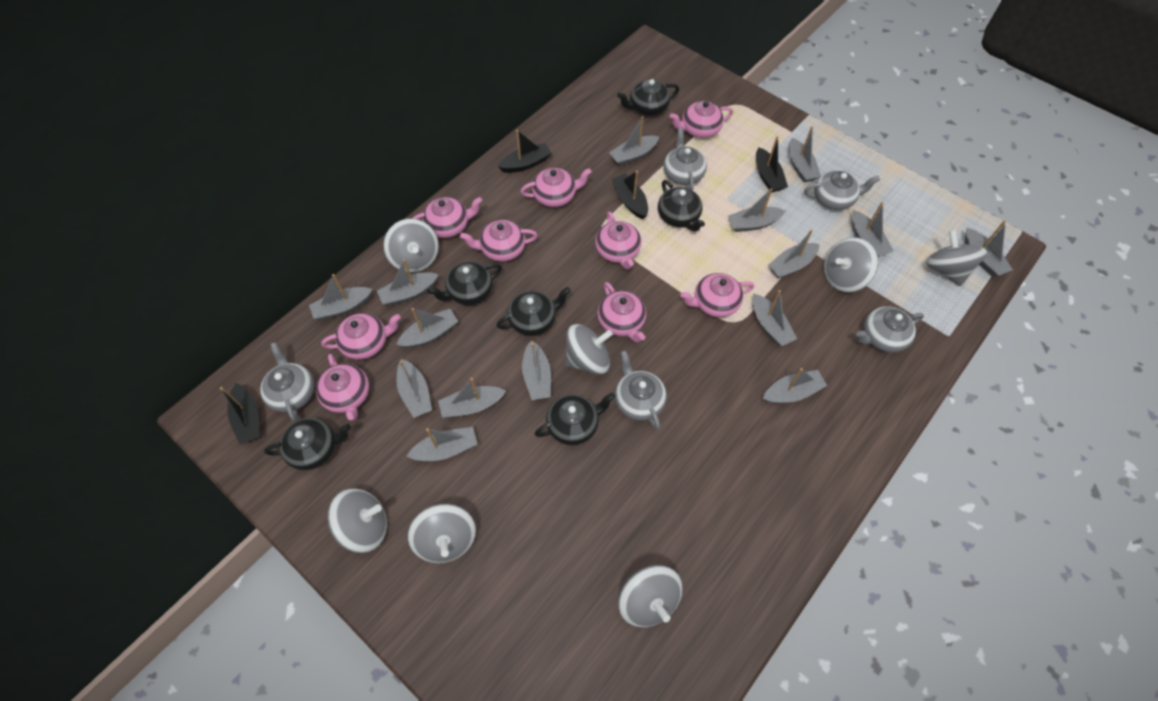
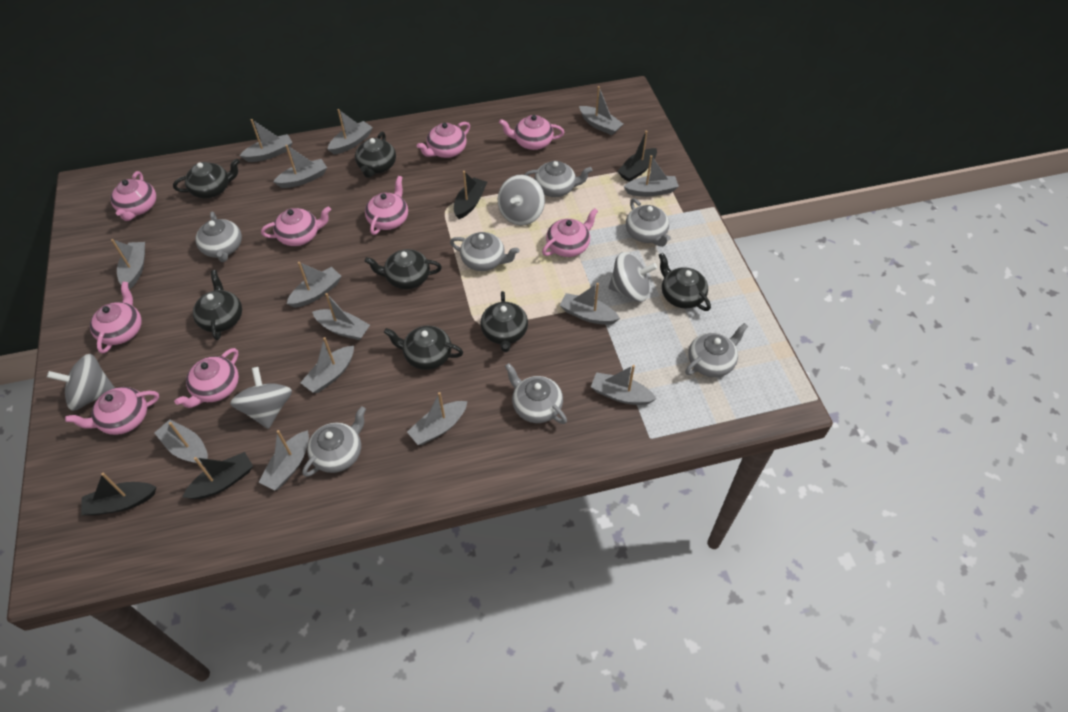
black teapot: [264,418,351,470] [428,262,502,305] [496,287,571,336] [535,393,615,445] [617,79,679,116] [658,180,705,232] = 6 -> [173,159,240,198] [193,270,242,340] [355,132,396,178] [365,249,442,289] [384,326,463,370] [480,291,528,352] [659,253,711,311] = 7
grey boat: [309,274,373,320] [377,259,439,306] [396,308,458,348] [396,359,432,418] [407,427,477,461] [438,378,506,418] [522,340,551,400] [609,117,659,166] [728,188,785,232] [752,290,797,346] [763,368,827,403] [768,229,819,279] [789,126,821,182] [852,202,894,257] [965,220,1013,276] = 15 -> [111,239,145,290] [155,419,208,465] [240,119,293,162] [258,430,309,490] [273,145,327,188] [287,262,341,308] [301,337,354,393] [312,293,370,340] [328,109,373,154] [407,392,467,445] [559,283,620,325] [579,86,623,135] [591,365,657,405] [624,155,679,197] = 14
grey spinning top: [328,488,387,553] [383,218,439,273] [408,504,476,563] [565,324,613,375] [618,565,682,627] [824,237,878,293] [926,229,988,286] = 7 -> [47,354,115,411] [230,367,292,429] [498,175,545,225] [609,252,657,302] = 4
grey teapot: [260,342,314,421] [615,350,667,429] [663,128,707,191] [804,171,880,210] [856,306,924,353] = 5 -> [196,212,242,262] [302,406,366,477] [450,232,519,271] [505,363,567,424] [524,161,592,197] [626,198,671,247] [685,323,748,377] = 7

